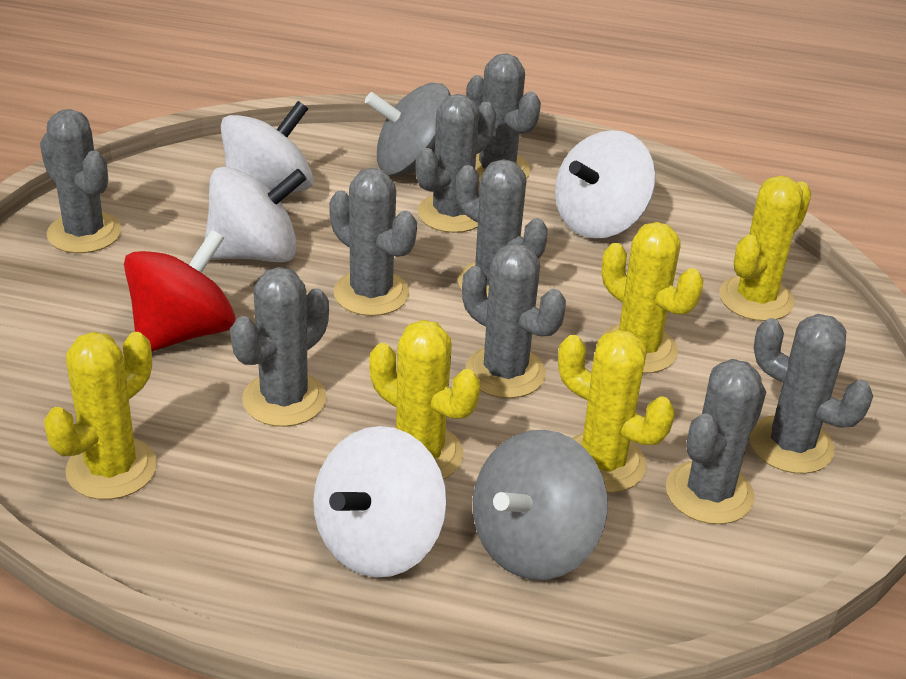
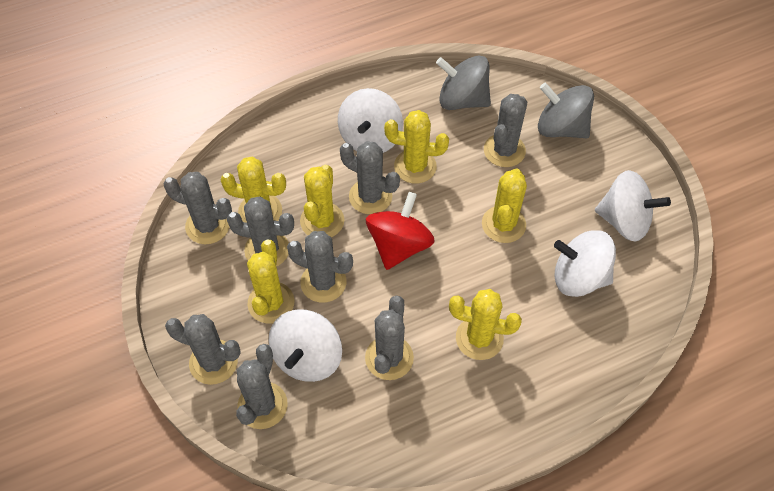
grey cactus: [40,109,121,253] [230,267,329,427] [329,168,417,316] [416,94,496,233] [456,159,548,298] [462,243,566,398] [466,53,541,183] [666,359,766,524] [749,314,873,474] = 9 -> [163,172,232,244] [165,314,241,385] [227,196,294,267] [236,344,288,429] [287,231,353,303] [340,141,400,214] [365,296,414,380] [484,94,527,167] = 8
yellow cactus: [44,332,157,500] [369,320,480,479] [558,330,675,493] [601,222,703,374] [719,176,812,321] = 5 -> [221,157,286,223] [247,239,294,324] [300,165,345,237] [384,110,449,184] [449,289,522,360] [482,168,527,243] = 6

